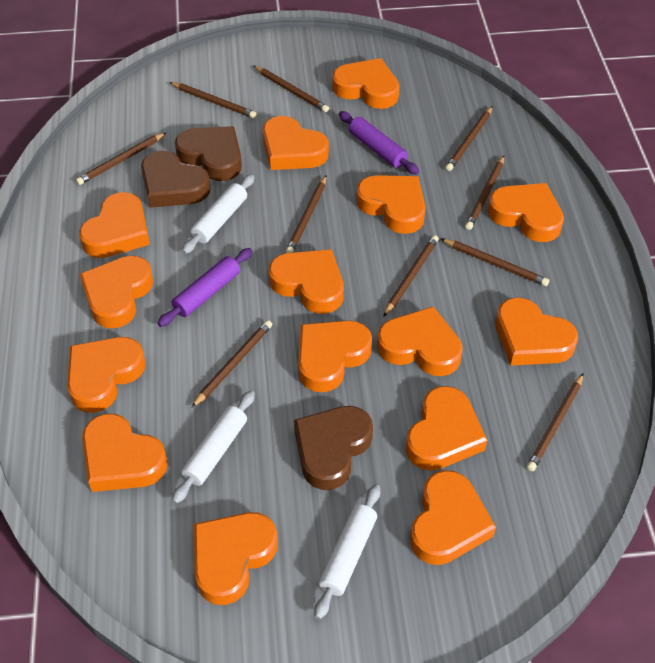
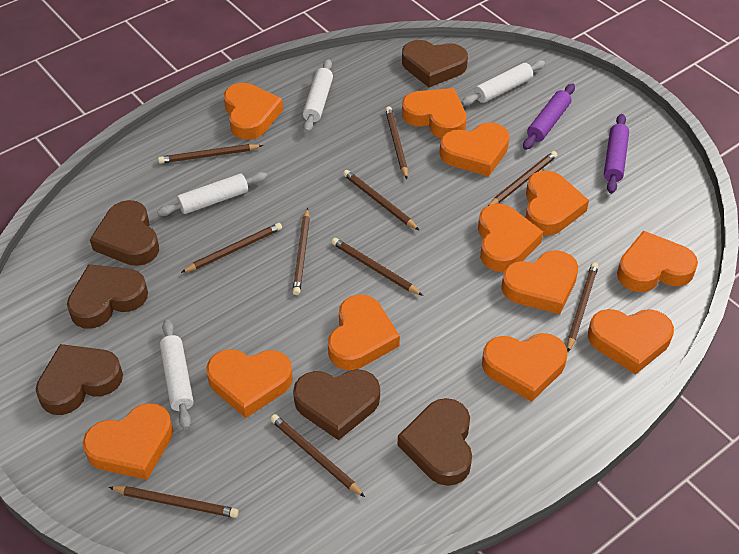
brown heart: [141,151,211,208] [175,126,242,181] [294,406,373,490] = 3 -> [36,344,123,415] [67,264,148,329] [90,200,159,266] [293,369,380,440] [398,398,472,486] [402,40,468,87] = 6
orange heart: [67,337,146,413] [79,192,150,258] [80,256,153,329] [82,414,168,492] [194,512,278,605] [263,116,329,170] [269,249,344,314] [298,320,372,392] [332,58,400,109] [356,175,426,234] [377,306,463,376] [406,386,487,471] [410,470,496,565] [488,183,564,242] [495,298,578,366] = 15 -> [83,403,173,480] [206,349,293,418] [224,83,283,140] [328,295,400,370] [402,88,467,138] [439,122,510,176] [478,204,543,272] [482,333,567,402] [501,250,578,314] [525,171,589,236] [588,309,674,375] [617,230,698,292] = 12
white rolling pin: [172,391,255,504] [182,174,255,254] [314,484,380,619] = 3 -> [157,172,267,216] [160,320,194,430] [303,59,333,132] [461,60,545,106] = 4

